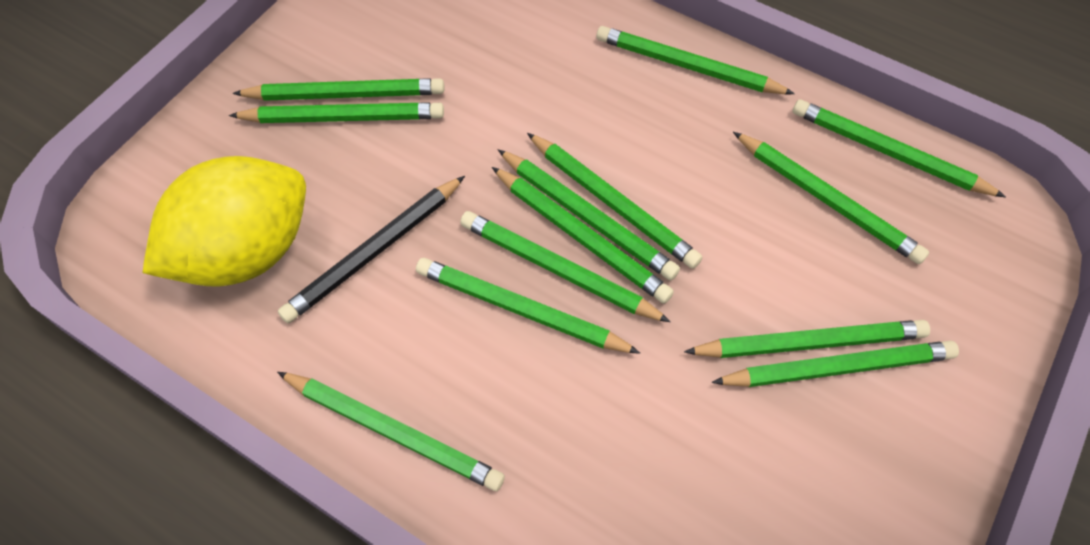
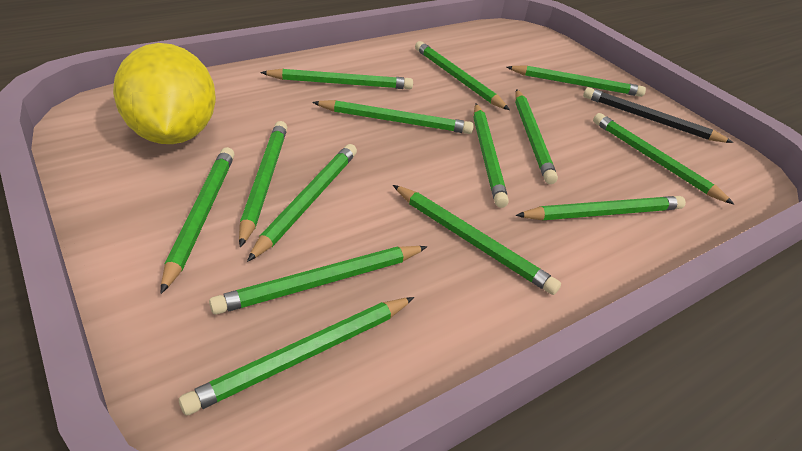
green pencil: [229,102,444,123] [232,78,445,101] [277,372,505,491] [416,258,640,354] [460,211,671,322] [492,167,674,304] [498,149,680,280] [527,133,702,269] [596,26,795,94] [684,320,930,358] [711,340,959,387] [733,132,929,264] [793,100,1006,197] = 13 -> [161,147,235,294] [179,297,414,415] [209,246,427,315] [239,121,288,247] [247,144,357,262] [260,68,413,89] [312,100,474,134] [393,185,561,295] [415,41,510,110] [473,103,509,208] [507,65,646,97] [515,89,558,184] [515,196,686,220] [593,113,734,204] = 14

